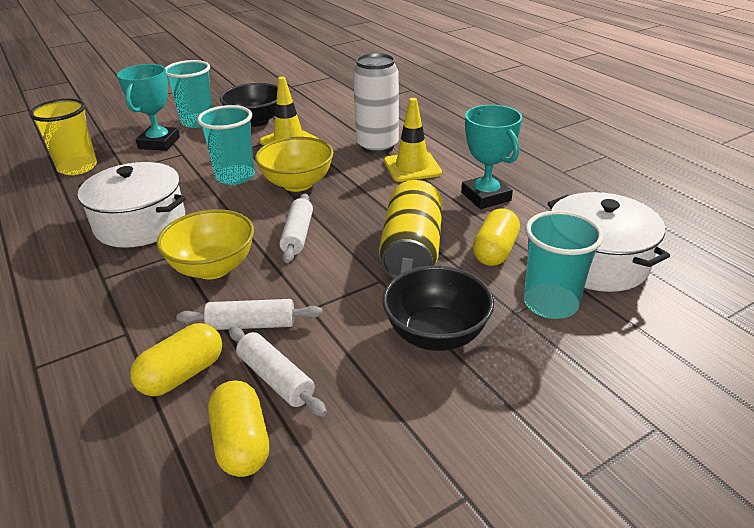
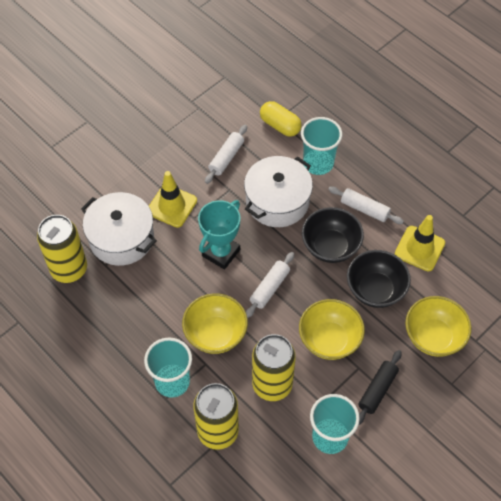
black rolling pin: none = 0 -> [358,350,402,425] = 1
turquoise trophy: [117,64,180,151] [461,105,522,209] = 2 -> [198,200,240,270] = 1
white can: [353,53,399,154] = 1 -> none = 0
yellow bowl: [157,209,254,279] [255,137,334,192] = 2 -> [182,293,248,354] [299,299,365,360] [405,296,471,357] = 3
yellow can: [379,180,443,279] = 1 -> [37,215,87,283] [193,383,239,450] [252,334,296,401] = 3
yellow capsule: [130,323,222,396] [208,381,269,477] [473,208,520,266] = 3 -> [260,101,302,137] = 1
yellow cup: [29,98,97,175] = 1 -> none = 0

